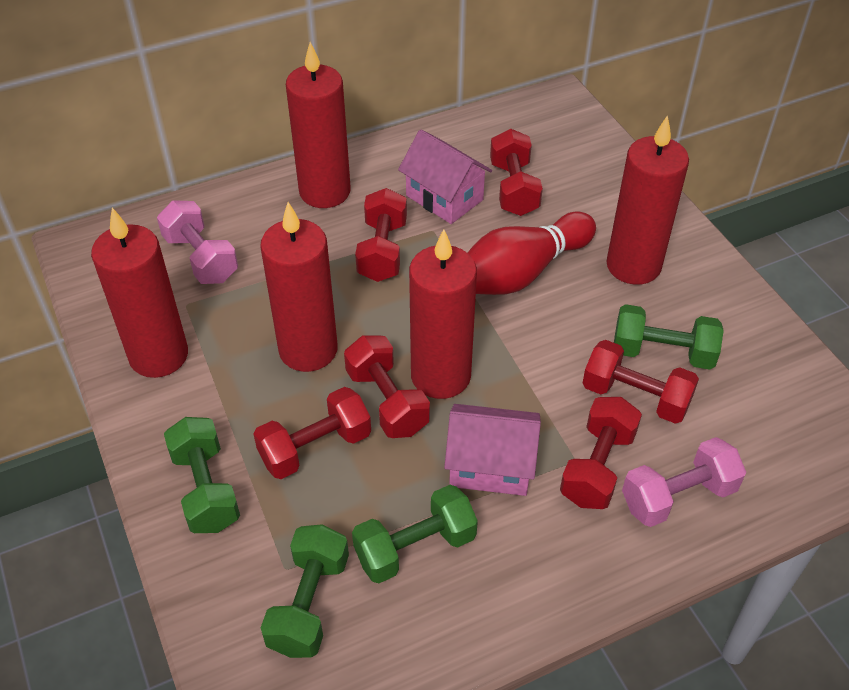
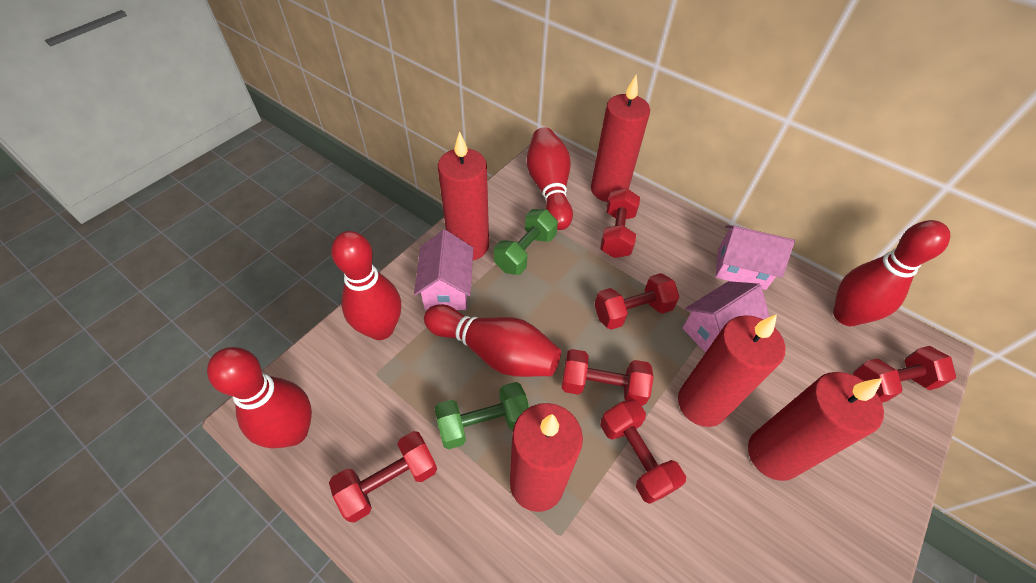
green dumbbell: [164,417,240,533] [261,524,349,658] [352,485,478,583] [614,304,724,370] = 4 -> [434,382,529,449] [494,209,558,275] = 2
pink dumbbell: [157,200,238,284] [622,437,746,527] = 2 -> none = 0
pink house: [398,129,492,224] [444,404,541,496] = 2 -> [414,230,473,310] [682,281,770,353] [715,225,795,290] = 3
red bowling pin: [467,212,596,295] = 1 -> [207,347,312,448] [331,231,401,340] [424,304,561,377] [527,127,573,230] [833,220,950,326] = 5

